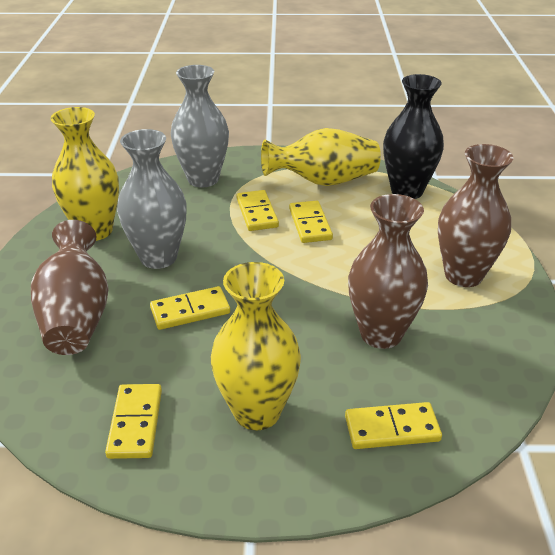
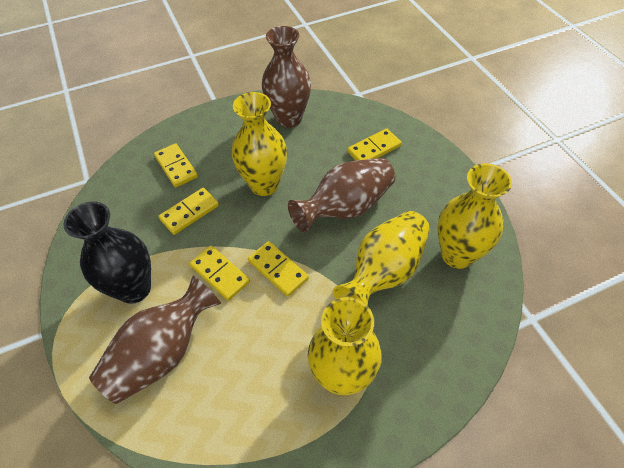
grey vase: [117,129,187,269] [171,65,229,187] = 2 -> none = 0
yellow vase: [51,107,119,241] [211,262,301,430] [261,128,381,186] = 3 -> [232,92,287,196] [308,297,382,395] [333,211,430,306] [437,163,512,269] = 4

